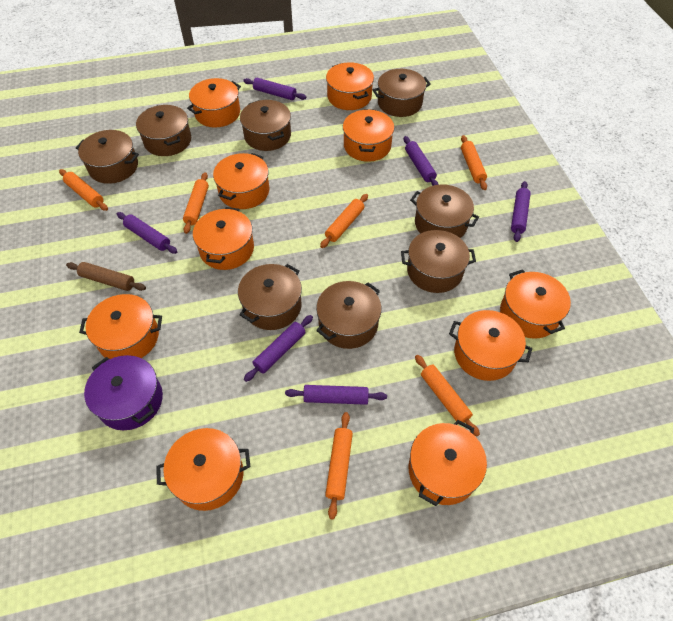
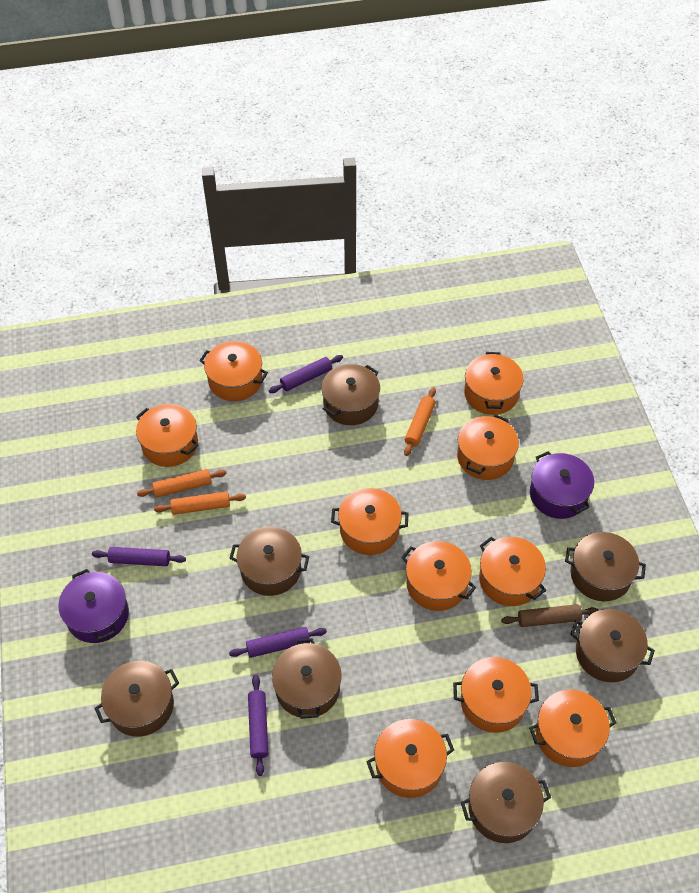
brown pot: [76,130,139,184] [136,105,191,156] [238,264,302,330] [240,100,291,151] [316,281,382,349] [373,69,431,117] [401,230,476,293] [410,184,479,238] = 8 -> [94,661,179,737] [229,527,309,596] [272,638,341,719] [321,364,380,425] [461,762,551,843] [565,532,646,601] [570,609,655,682] = 7
orange rolling pin: [59,169,108,211] [183,172,209,234] [320,194,368,248] [325,412,353,520] [415,355,480,436] [461,135,487,190] = 6 -> [137,469,227,497] [154,491,246,515] [404,387,436,456] = 3
purple pot: [84,355,163,430] = 1 -> [58,569,129,643] [530,451,594,519] = 2
purple rolling pin: [117,212,177,254] [243,78,306,100] [244,315,313,382] [285,385,387,405] [404,136,439,186] [511,181,531,242] = 6 -> [92,547,186,566] [229,627,327,658] [248,675,268,776] [269,355,343,393] = 4

